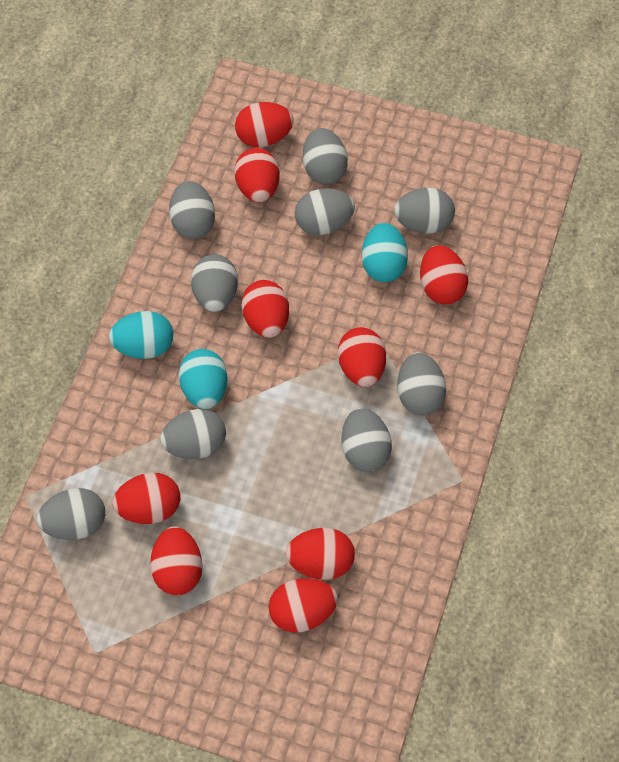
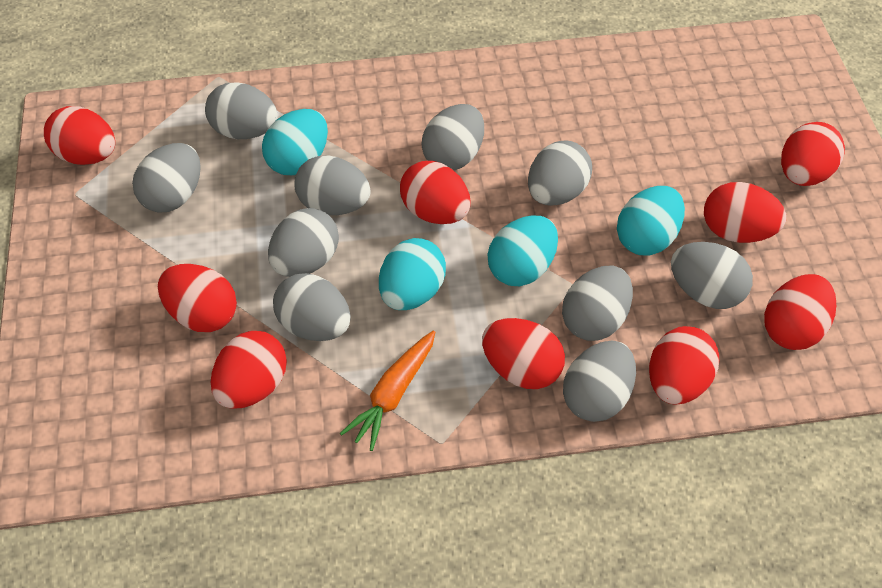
grey egg: [37,488,105,540] [160,409,226,459] [169,181,215,239] [191,254,238,312] [295,188,355,235] [303,128,348,185] [341,408,392,472] [394,188,455,233] [397,352,447,416] = 9 -> [132,143,201,213] [205,82,278,139] [268,208,339,277] [273,273,351,341] [294,155,371,215] [422,104,484,170] [528,140,592,206] [562,266,633,341] [563,341,636,422] [671,242,753,309] = 10
orange carrot: none = 0 -> [340,330,435,451] = 1
turquoise egg: [109,311,173,359] [179,349,228,409] [362,223,408,282] = 3 -> [262,109,328,175] [379,238,446,310] [488,215,558,286] [617,186,685,256] = 4

